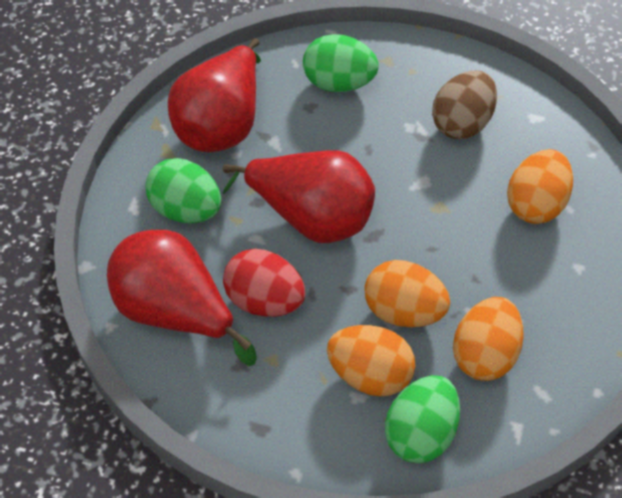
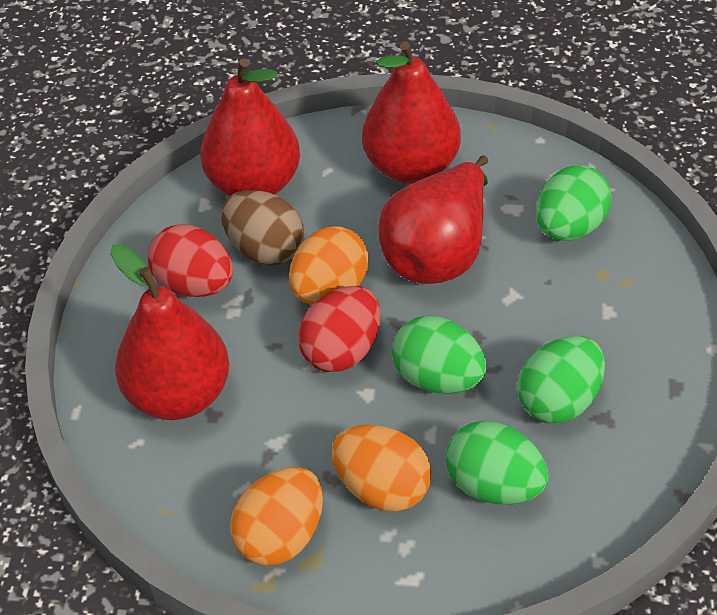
green egg: [145,158,221,223] [303,34,379,92] [385,375,460,463] = 3 -> [392,316,486,394] [446,421,549,505] [517,336,605,424] [536,165,611,241] = 4
orange egg: [327,325,415,397] [364,260,450,327] [453,297,524,381] [507,149,573,224] = 4 -> [230,467,323,566] [289,226,369,305] [332,425,431,511] = 3
red egg: [223,249,305,317] = 1 -> [148,224,233,297] [298,286,381,372] = 2
red pear: [107,230,257,366] [168,38,261,152] [222,150,375,243] = 3 -> [110,244,230,420] [200,58,300,196] [362,41,461,184] [378,155,488,284] = 4

